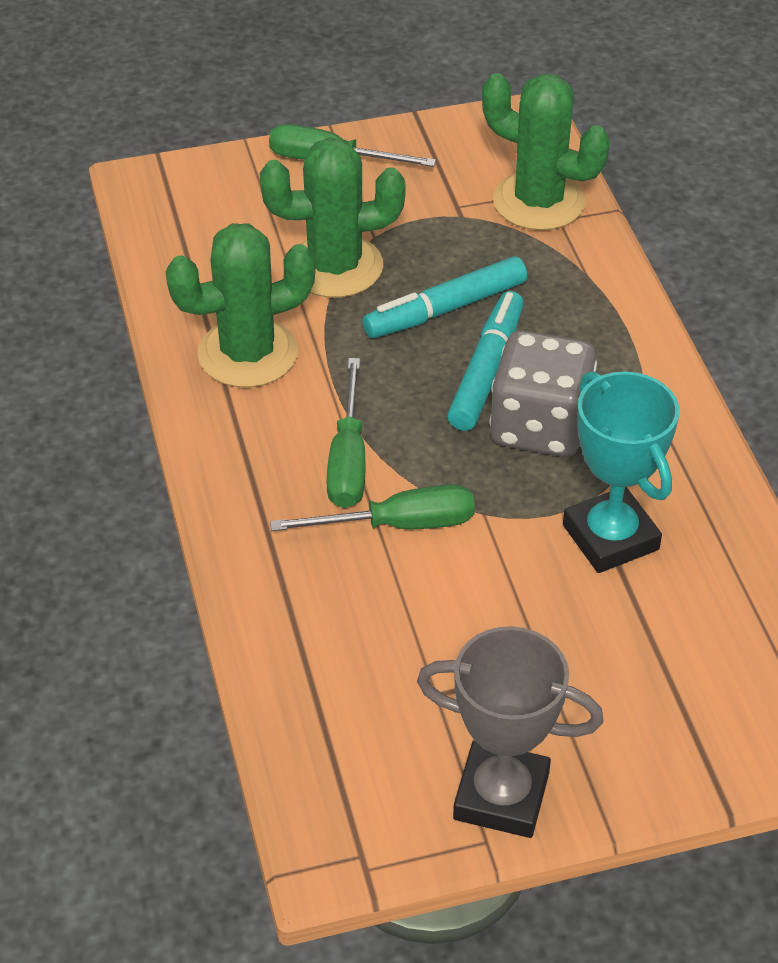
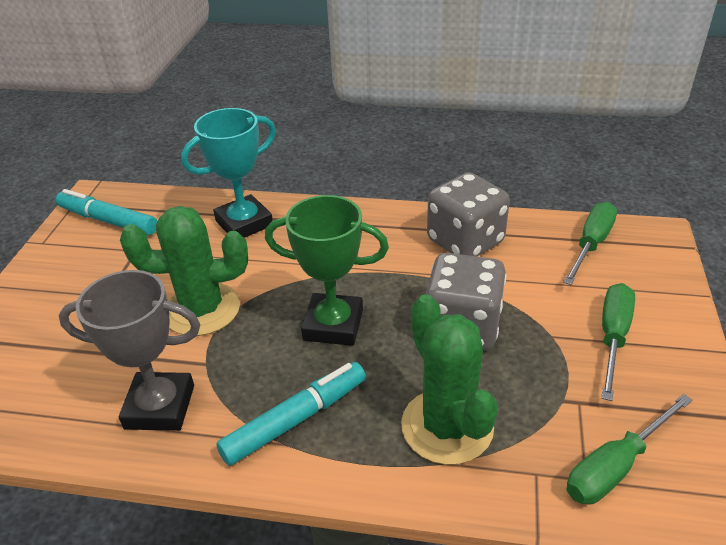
green cactus: [166,223,316,388] [259,137,406,298] [482,73,610,230] = 3 -> [120,206,248,336] [401,294,498,465] = 2
green trophy: none = 0 -> [265,195,389,346] = 1
grey dice: [489,331,597,457] = 1 -> [426,253,506,350] [427,172,510,257] = 2

